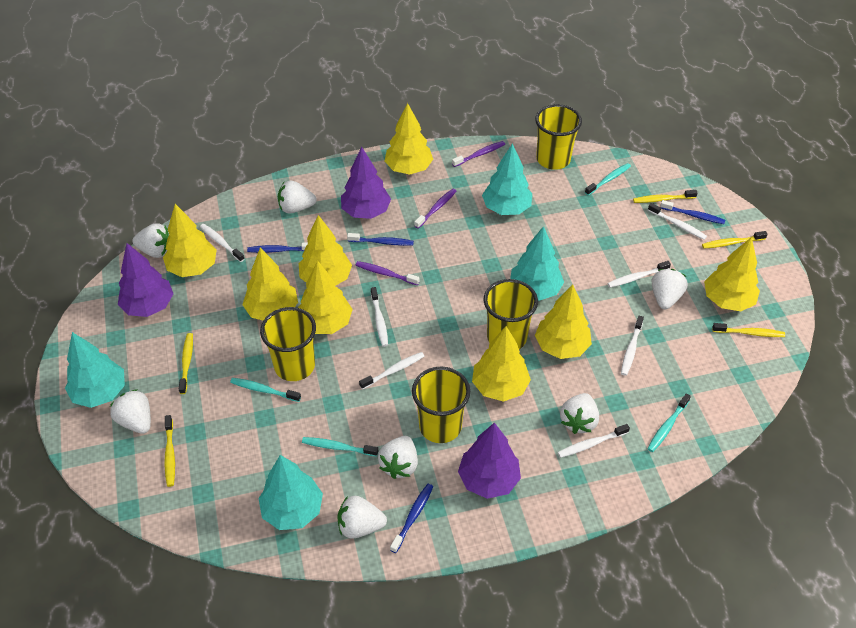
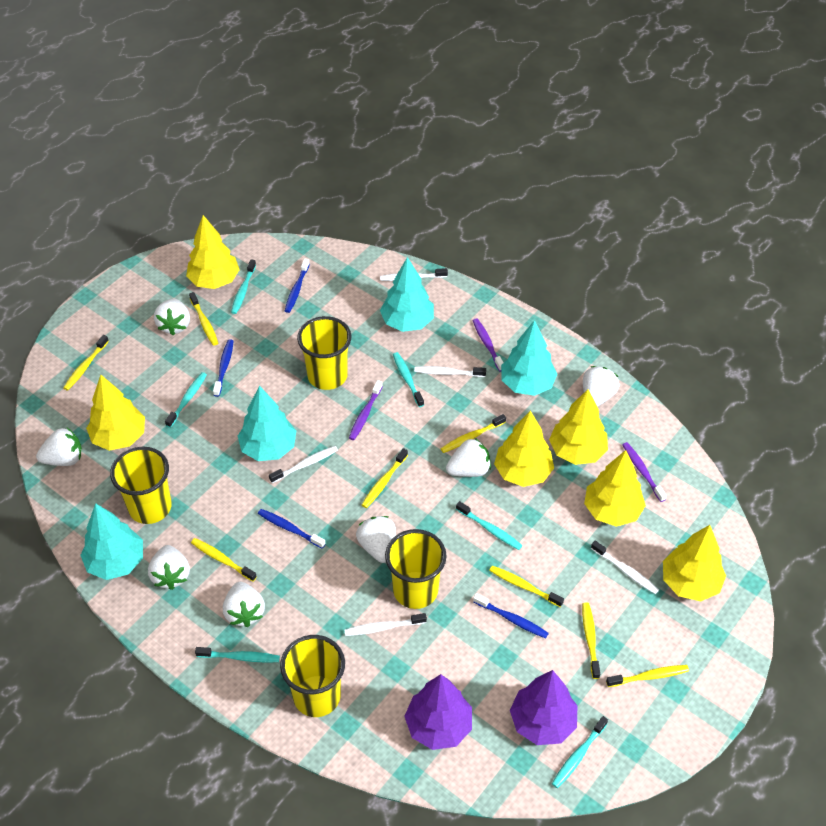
purple tree: [118,243,173,317] [341,147,391,219] [458,423,521,499] = 3 -> [404,674,472,750] [510,670,577,745] = 2
turquoise toothbrush: [230,378,301,402] [302,437,378,456] [585,163,631,195] [647,394,691,452] = 4 -> [165,372,207,428] [195,647,280,663] [231,259,256,314] [393,352,424,407] [456,501,523,550] [552,716,608,788] = 6
white toothbrush: [200,224,244,262] [359,352,424,390] [371,287,388,347] [558,424,630,458] [607,261,671,288] [621,316,644,376] [648,203,707,240] = 7 -> [269,446,338,483] [344,613,427,636] [380,268,448,281] [414,366,486,377] [591,540,659,594] = 5
yellow toothbrush: [164,415,175,487] [179,333,193,394] [633,190,698,203] [702,231,768,249] [712,323,785,337] = 5 -> [63,335,109,390] [189,292,218,346] [191,538,257,582] [362,448,408,508] [441,414,506,453] [489,566,564,607] [582,603,600,679] [606,665,689,687] = 8
yellow tree: [163,204,217,277] [242,248,298,321] [298,260,353,334] [299,215,352,286] [385,103,433,175] [472,326,531,402] [535,284,592,359] [704,237,760,311] = 8 -> [86,375,145,451] [186,215,240,289] [494,411,554,487] [549,389,608,465] [584,450,646,527] [663,525,726,601] = 6

